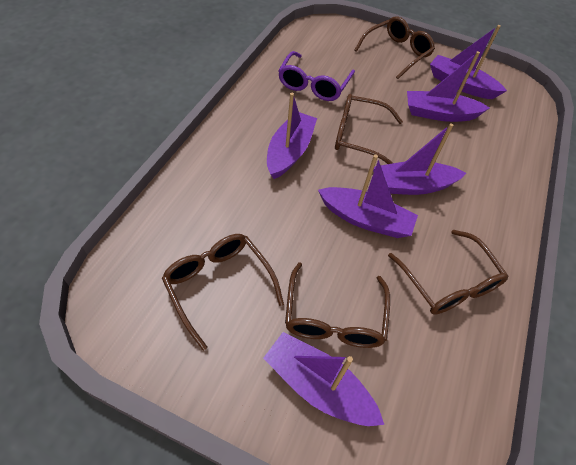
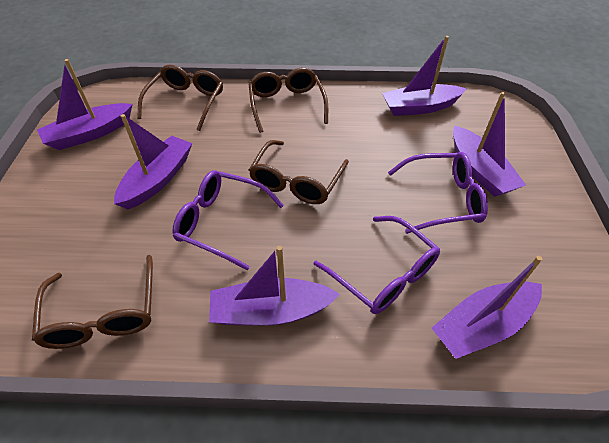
brown glasses: [162,234,284,351] [285,262,390,348] [335,94,403,164] [355,16,435,79] [388,230,508,315] = 5 -> [32,255,153,349] [137,65,223,131] [249,68,328,133] [249,140,349,204] = 4
purple glasses: [278,51,355,101] = 1 -> [172,170,284,270] [314,216,440,314] [388,152,488,234] = 3

